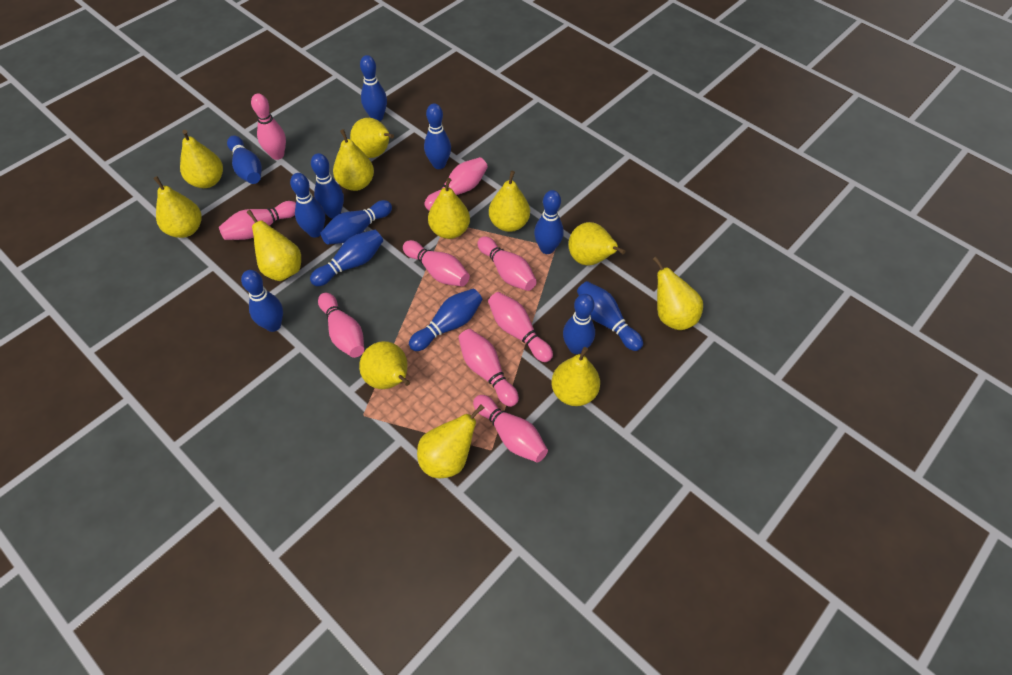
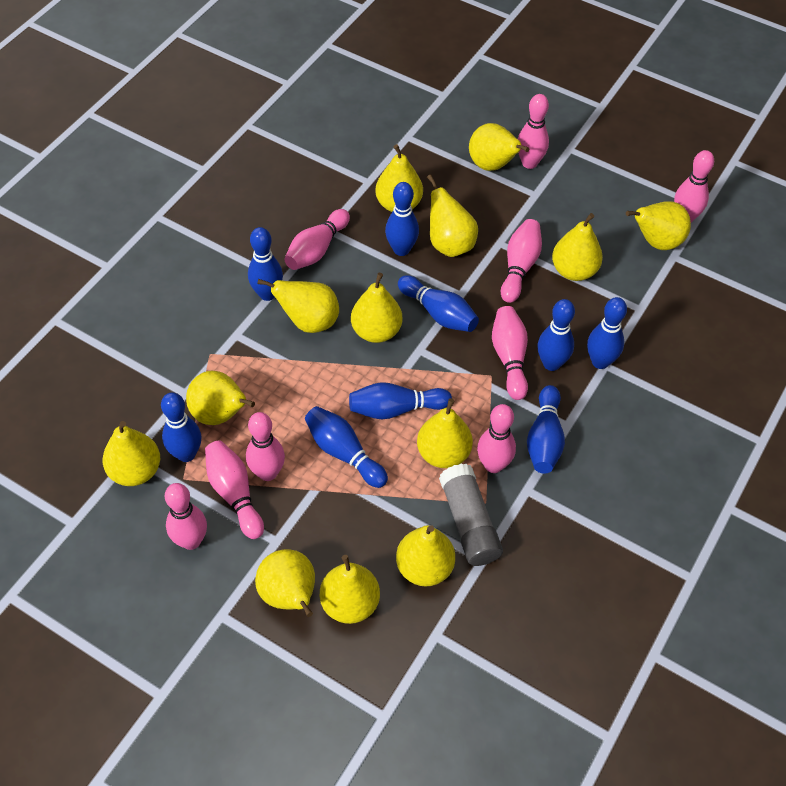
blue bowling pin: [227,135,262,184] [241,270,283,332] [290,173,325,238] [310,230,383,286] [311,153,344,219] [321,200,392,245] [360,55,387,121] [409,289,483,351] [424,103,451,169] [534,190,564,254] [563,294,595,354] [577,281,643,351] = 12 -> [161,392,201,462] [248,227,283,301] [305,406,388,488] [349,382,452,419] [385,182,419,256] [398,275,479,332] [527,385,565,473] [538,299,575,371] [587,297,627,369] = 9
grey glue stick: none = 0 -> [439,464,503,566] = 1
yellow pear: [153,176,201,238] [180,130,223,188] [247,210,301,281] [333,129,374,191] [350,118,394,158] [359,341,410,389] [417,404,485,478] [428,178,470,239] [489,171,530,232] [551,347,600,406] [568,222,626,266] [653,257,703,330] = 12 -> [103,421,160,486] [186,371,255,425] [255,549,315,617] [257,279,339,333] [320,555,380,624] [351,273,403,343] [375,144,423,212] [396,525,455,587] [417,398,473,468] [427,174,478,257] [469,123,529,171] [552,213,603,281] [626,201,691,250] = 13

